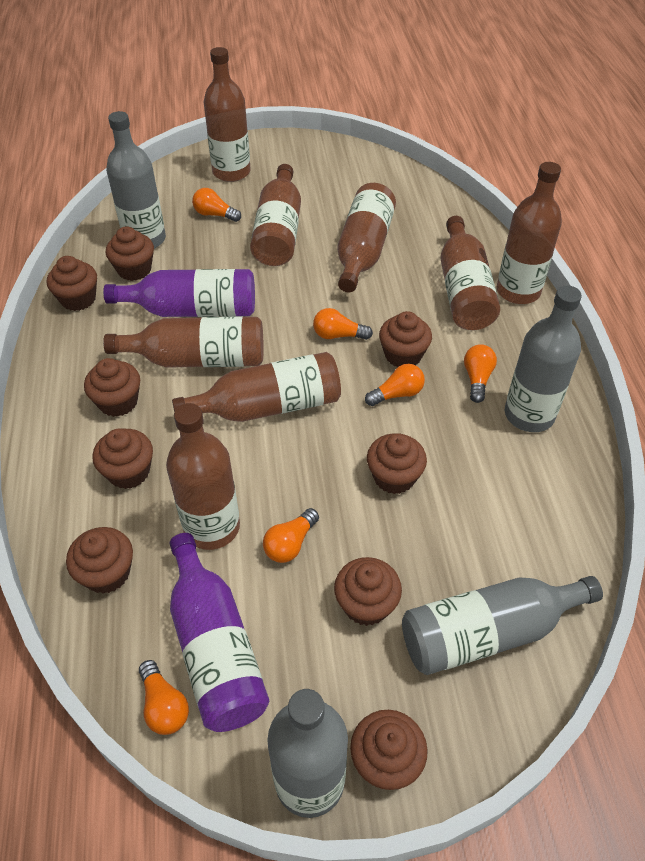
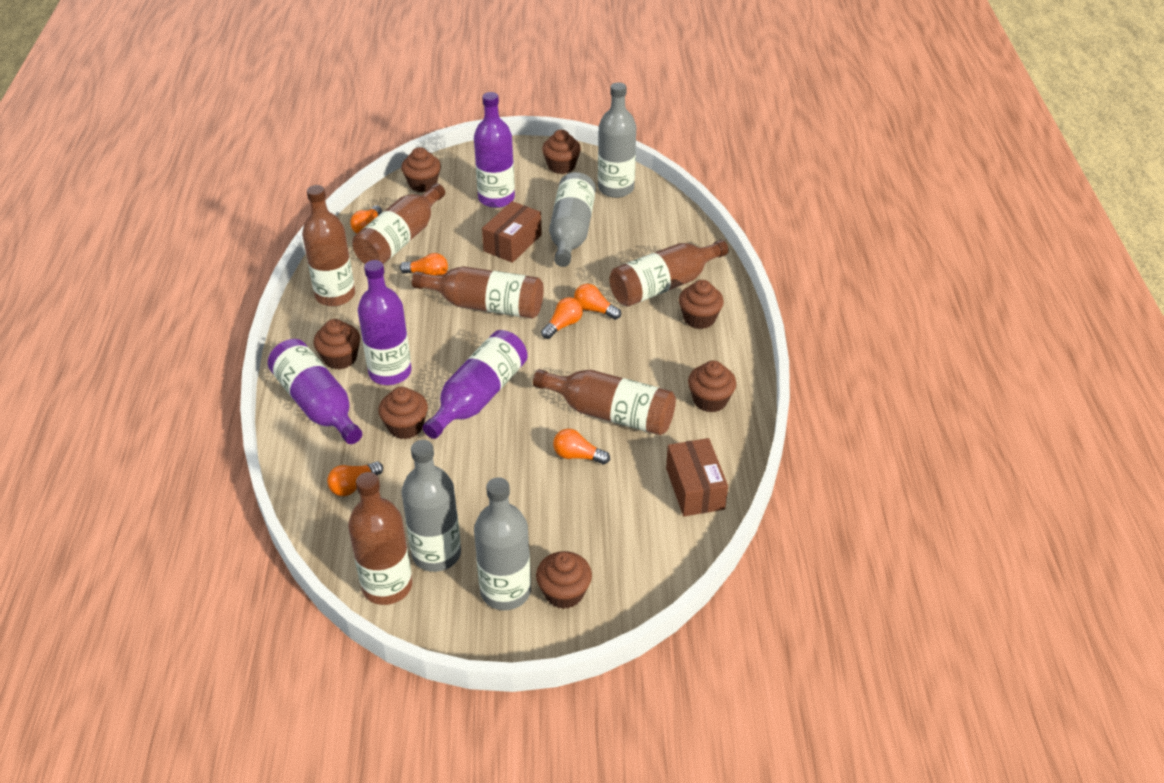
brown bottle: [103,317,264,368] [166,403,240,550] [172,352,341,422] [204,47,251,182] [250,164,301,266] [337,183,396,292] [440,216,500,330] [497,162,562,304] = 8 -> [302,185,355,306] [348,472,412,605] [352,183,445,264] [412,266,544,318] [533,369,676,435] [609,240,729,306] = 6
brown box: none = 0 -> [482,201,542,263] [666,438,728,516] = 2
brown cupcake: [47,256,97,311] [66,527,133,594] [84,358,140,417] [92,428,153,489] [106,226,154,281] [334,557,402,626] [350,710,428,790] [367,433,427,494] [379,311,432,367] = 9 -> [313,319,360,370] [378,387,428,439] [401,147,441,193] [536,551,592,609] [542,130,581,174] [679,280,724,329] [688,361,736,413] = 7
purple bottle: [103,269,255,317] [170,533,269,732] = 2 -> [268,339,362,444] [358,260,411,385] [422,330,528,439] [474,92,515,208] = 4

